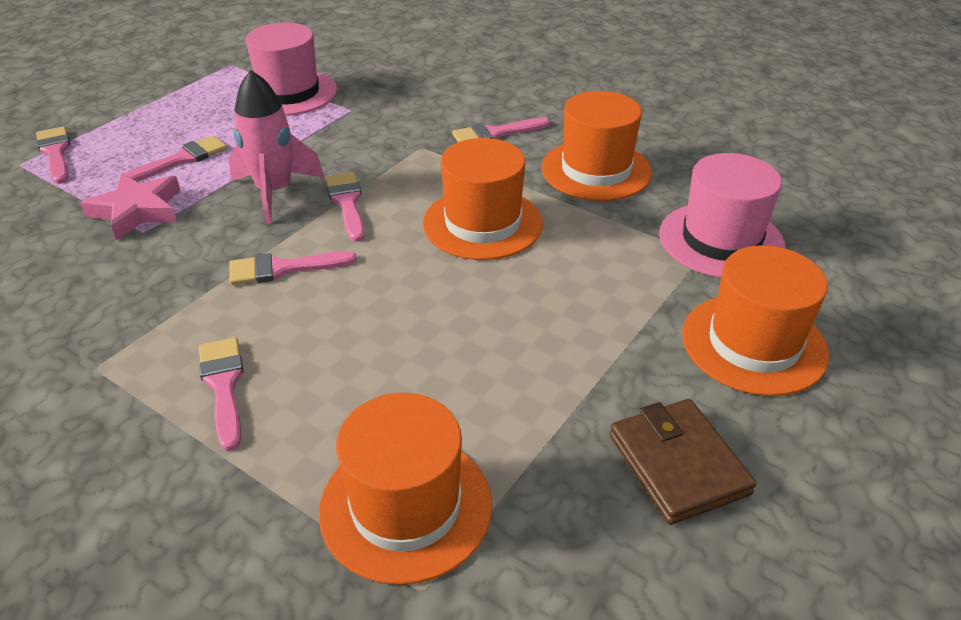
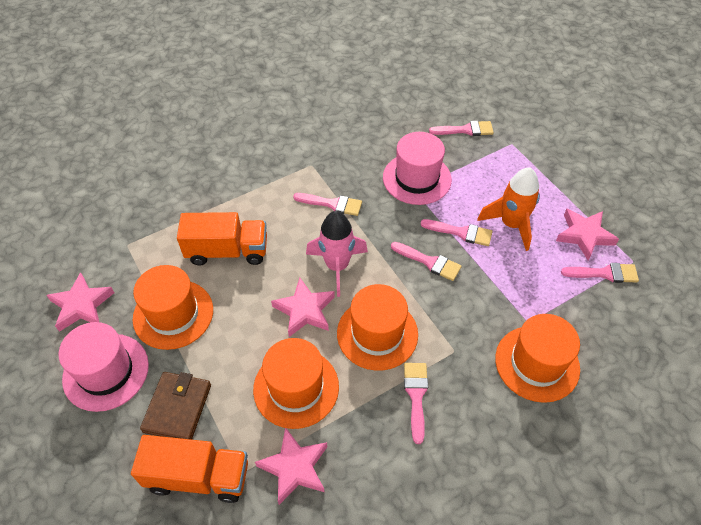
orange rocket: none = 0 -> [477,168,540,251] = 1
orange truck: none = 0 -> [131,435,248,503] [177,212,267,266] = 2
pink star: [80,173,180,240] = 1 -> [46,272,114,332] [255,427,327,505] [271,278,335,337] [556,209,619,260] = 4

